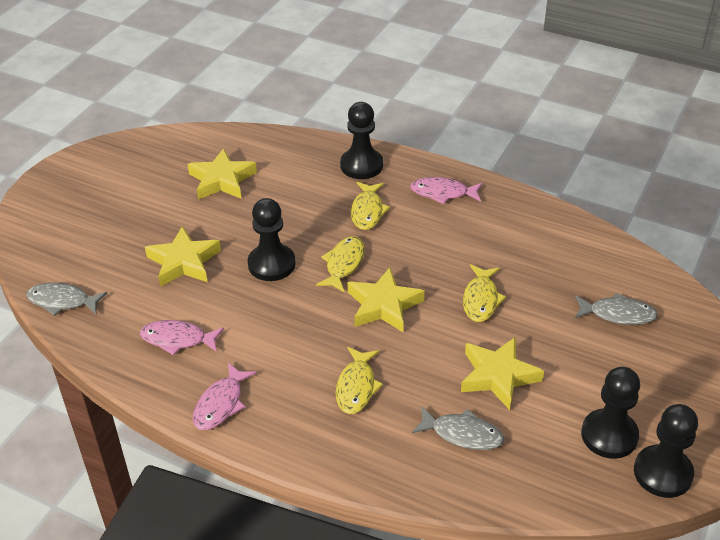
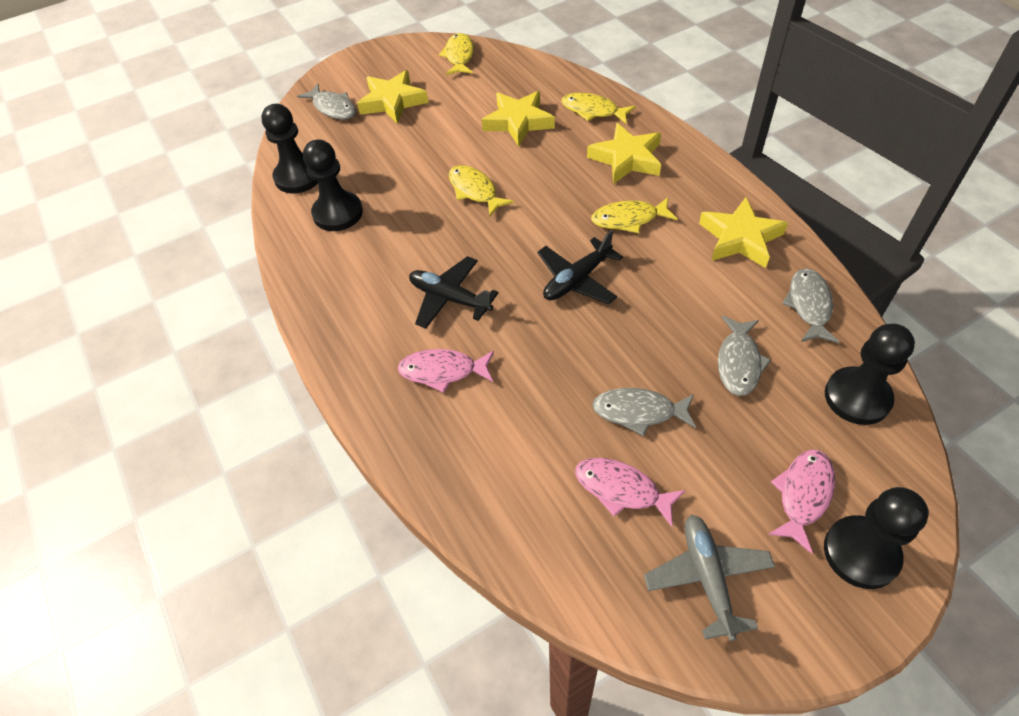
black plane: none = 0 -> [409,256,499,329] [537,230,623,304] = 2
grey fish: [26,283,107,316] [412,406,504,450] [575,293,658,325] = 3 -> [297,83,356,120] [592,388,696,436] [718,316,771,396] [782,268,839,343] = 4
grey plane: none = 0 -> [644,515,775,641] = 1

